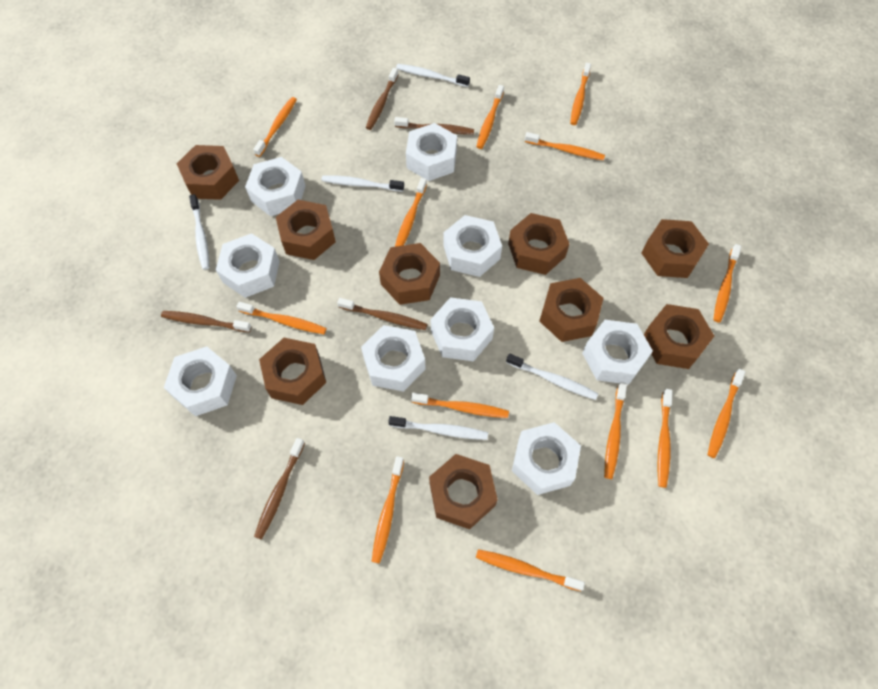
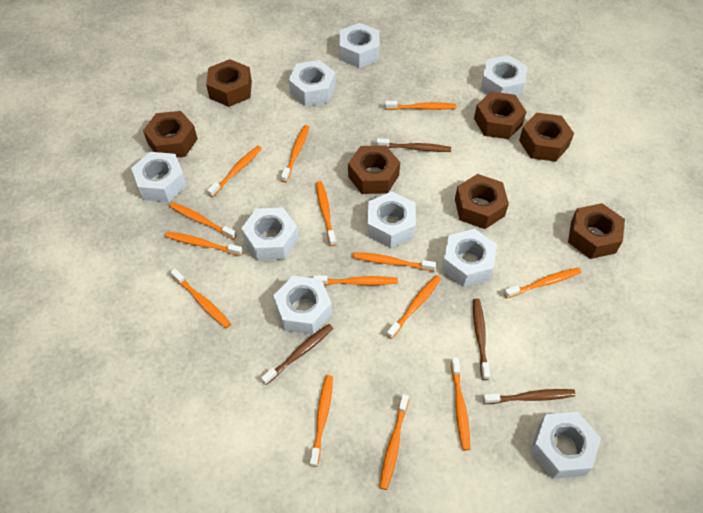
brown nut: [177,145,239,200] [259,338,326,405] [276,200,336,260] [379,243,440,305] [429,454,498,529] [508,213,569,275] [539,278,604,342] [642,219,709,278] [644,304,714,369] = 9 -> [143,111,197,157] [206,59,252,107] [348,145,400,194] [455,174,509,229] [474,91,526,139] [519,113,574,162] [568,203,625,259] = 7
brown toothbrush: [161,311,251,332] [254,438,305,540] [337,298,427,330] [366,68,399,130] [394,117,474,135] = 5 -> [261,324,333,385] [376,138,451,152] [473,299,490,380] [483,389,576,404] = 4
orange toothbrush: [236,302,326,334] [253,97,297,157] [371,456,404,563] [395,178,427,247] [411,393,509,418] [476,85,504,149] [476,549,585,591] [525,132,605,160] [570,63,591,125] [604,382,627,479] [657,389,673,488] [707,369,745,458] [713,244,741,323] = 13 -> [165,231,243,256] [169,202,237,240] [171,269,231,329] [207,146,262,197] [281,125,309,183] [310,375,333,467] [313,275,398,285] [316,181,336,246] [353,252,436,271] [379,394,409,490] [385,101,456,110] [386,275,441,339] [451,358,470,450] [504,267,581,299] = 14
white toothbrush: [189,194,210,270] [321,175,404,192] [388,416,488,440] [396,64,470,87] [506,354,598,400] = 5 -> none = 0

